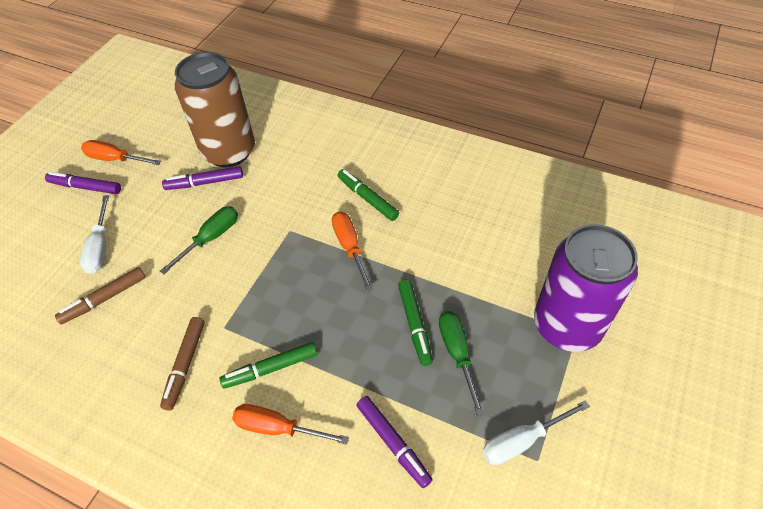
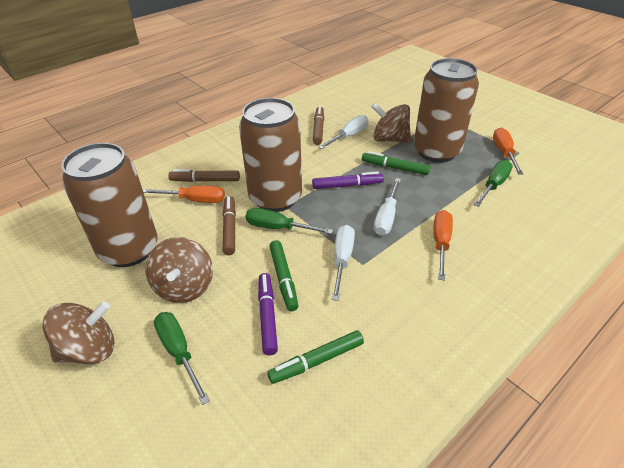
brown can: [175,52,255,167] = 1 -> [61,143,158,267] [239,98,302,212] [414,58,479,163] = 3
brown marker: [55,267,146,324] [160,317,204,411] = 2 -> [168,169,240,182] [223,196,236,255] [313,106,324,145] = 3
brown spinning top: none = 0 -> [42,301,114,364] [145,237,213,303] [371,103,411,143] = 3
green screwdriver: [160,206,238,274] [439,311,484,416] = 2 -> [154,312,210,405] [246,208,333,234] [474,160,513,207] = 3
purple can: [534,224,638,352] = 1 -> none = 0
purple marker: [45,172,121,194] [162,166,243,190] [356,396,433,488] = 3 -> [258,273,278,355] [312,172,384,189] = 2
white screwdriver: [80,195,109,274] [482,400,590,465] = 2 -> [318,115,369,149] [332,225,355,301] [374,178,401,236] = 3

